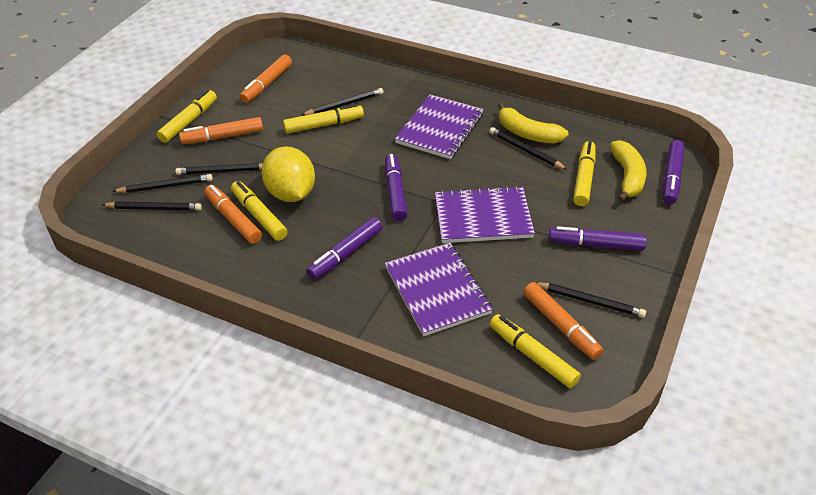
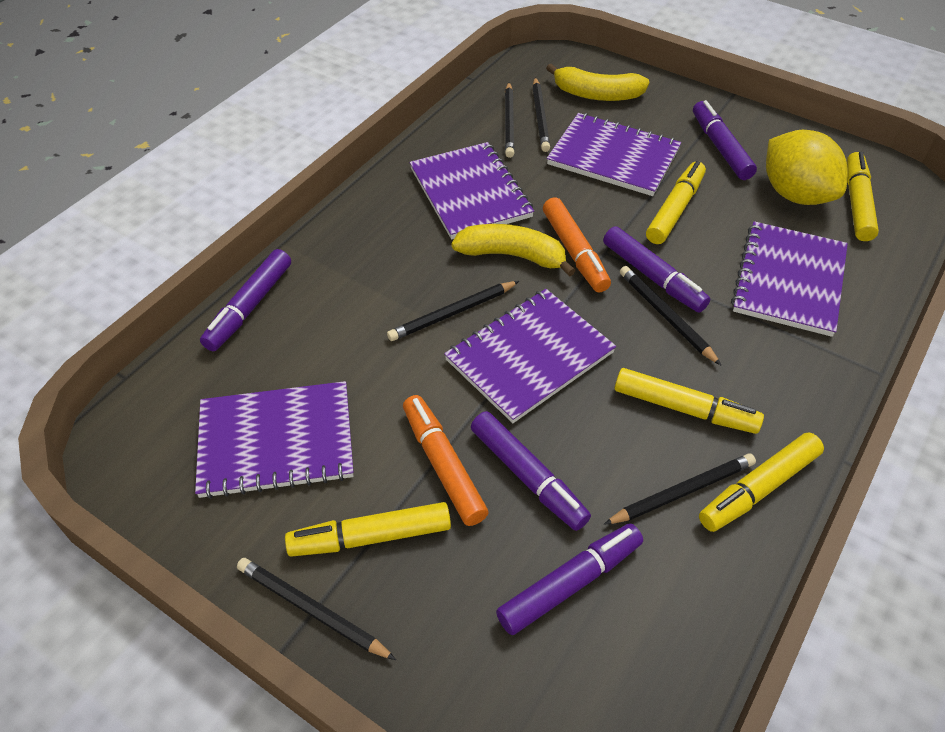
orange marker: [179,117,263,144] [204,185,262,244] [239,54,292,103] [523,282,603,360] = 4 -> [403,395,489,526] [543,197,611,292] = 2
purple marker: [307,217,383,280] [385,154,407,221] [549,226,647,251] [663,140,685,204] = 4 -> [200,249,291,351] [471,411,591,531] [496,524,643,635] [603,226,710,312] [693,100,757,180] = 5
purple notebook: [385,243,493,336] [395,94,484,159] [435,186,535,243] = 3 -> [195,381,354,499] [410,142,534,239] [444,289,616,423] [547,113,681,196] [731,221,848,337] = 5

